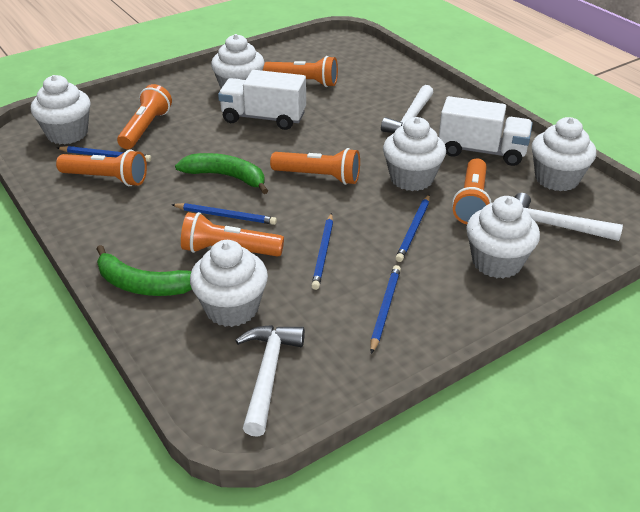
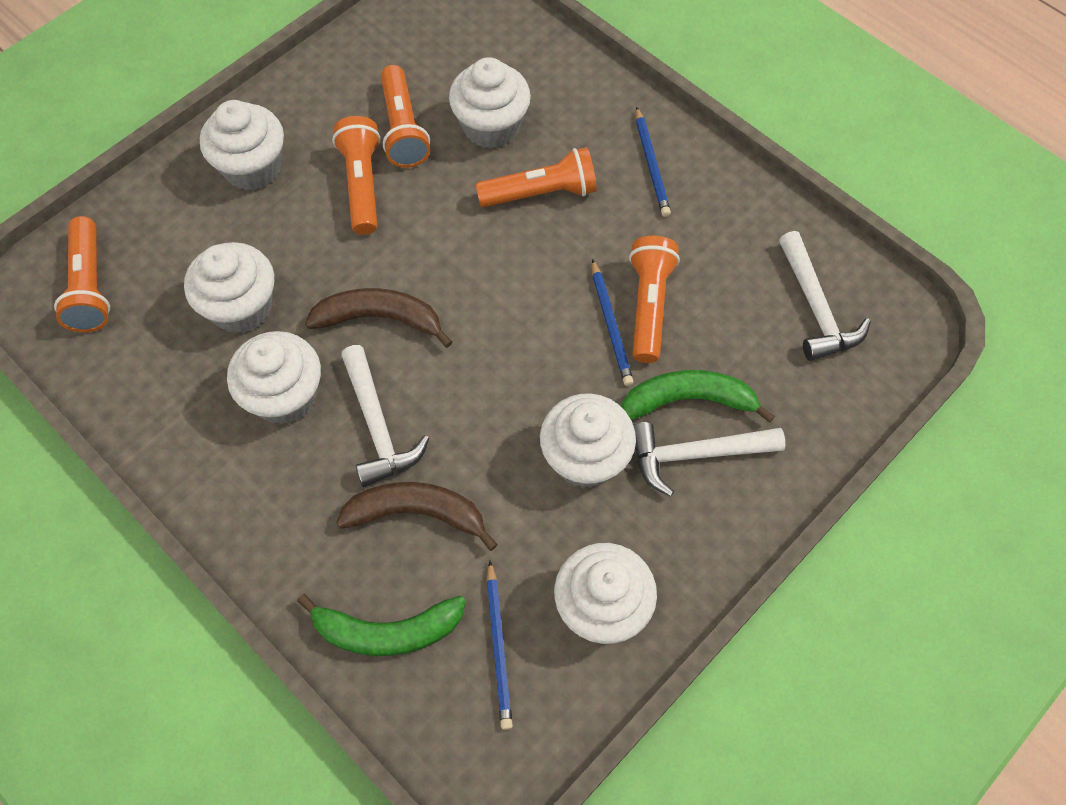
blue pencil: [57,146,151,162] [171,203,277,225] [311,213,333,290] [370,265,401,354] [396,195,430,262] = 5 -> [486,561,513,730] [592,259,634,386] [636,107,671,217] = 3
brown banana: none = 0 -> [305,288,452,348] [336,482,498,551] = 2
orange flashlight: [56,150,147,186] [117,84,172,149] [181,212,284,257] [263,56,338,87] [270,148,360,185] [452,158,492,224] = 6 -> [54,216,110,332] [332,116,381,235] [381,65,430,168] [475,147,597,207] [629,236,680,363] = 5
white truck: [218,70,306,130] [439,96,533,166] = 2 -> none = 0

